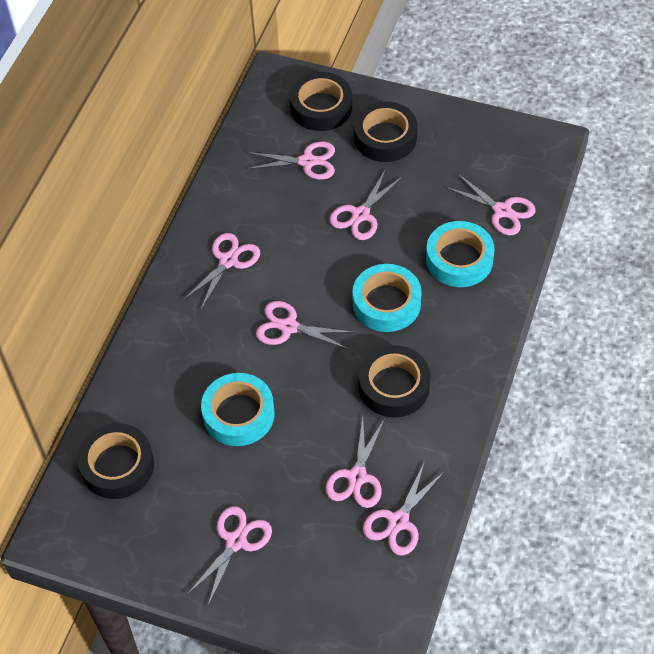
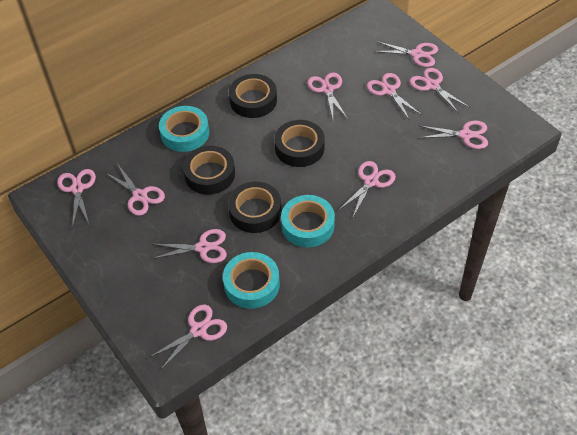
pink scissors: [183,233,260,309] [187,506,272,605] [246,142,335,180] [256,301,355,349] [326,417,385,508] [330,169,402,240] [363,461,445,556] [446,173,536,235] = 8 -> [57,169,96,228] [105,165,165,216] [150,305,227,369] [151,229,227,263] [307,72,348,119] [339,161,396,217] [367,73,422,121] [373,41,438,67] [410,68,469,113] [419,120,488,149] = 10

